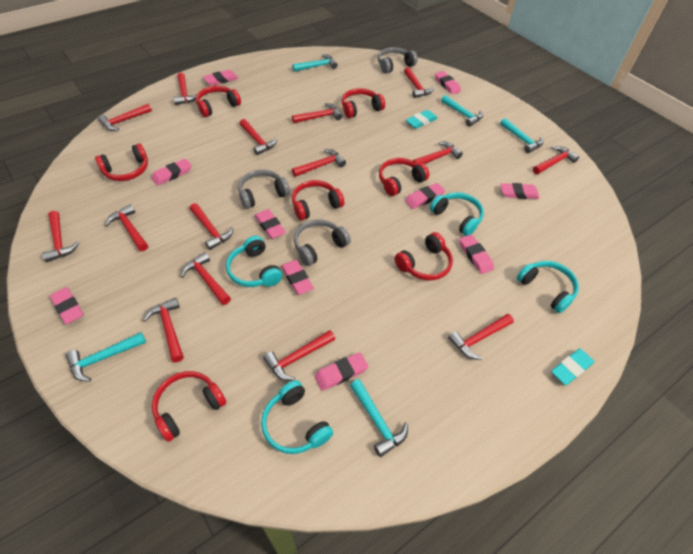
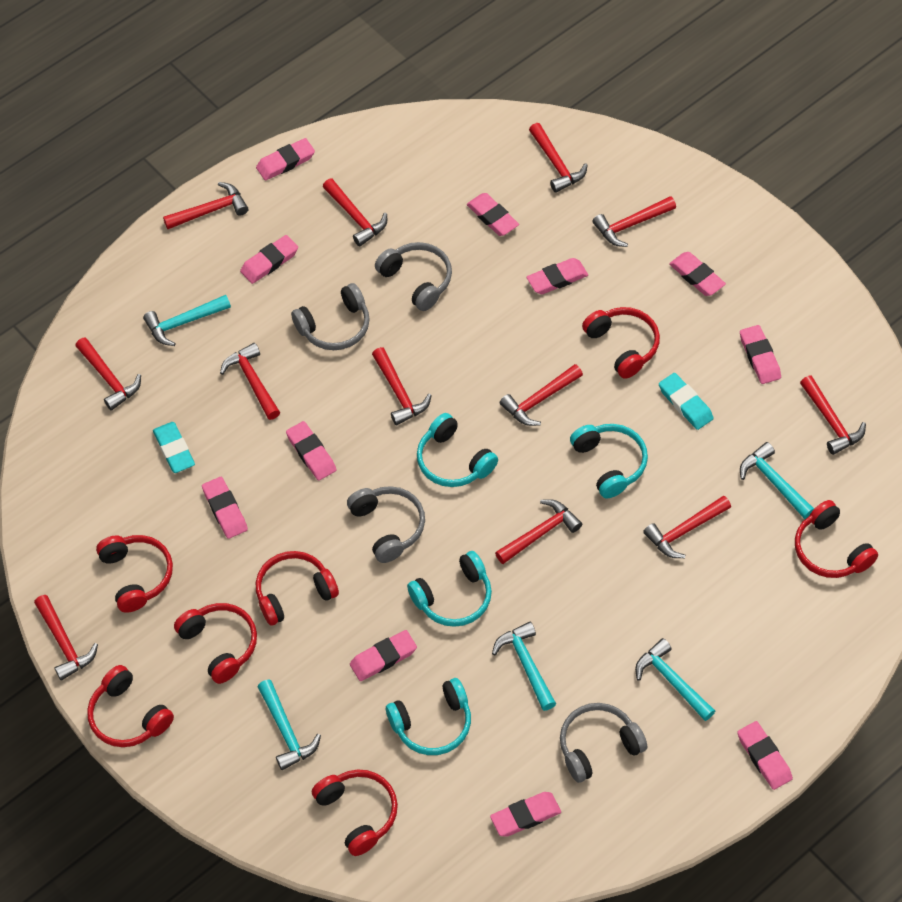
grey headphones: [238,170,290,209] [294,219,351,266] [378,47,418,74] = 3 -> [291,283,370,350] [347,486,425,563] [375,242,452,311] [560,703,647,783] = 4
pink eraser: [50,287,84,324] [151,159,192,186] [203,70,238,86] [255,209,286,239] [281,260,314,295] [314,352,368,391] [405,183,445,209] [435,71,461,94] [459,235,494,274] [500,183,539,199] = 10 -> [202,477,248,539] [240,235,298,284] [256,138,315,181] [286,421,337,480] [350,630,417,681] [467,193,519,236] [490,792,561,837] [527,258,588,294] [669,252,726,296] [737,721,793,790] [740,325,781,384] = 11
red hammer: [42,211,79,262] [98,104,152,131] [105,204,148,251] [143,298,184,362] [173,73,197,105] [181,252,231,305] [190,203,233,250] [240,119,277,155] [263,330,335,381] [292,103,342,123] [292,149,346,177] [404,67,434,98] [412,141,463,164] [448,314,514,360] [533,146,579,174] = 15 -> [34,595,98,681] [76,337,141,410] [163,182,248,229] [220,343,280,420] [323,178,387,246] [372,347,432,425] [495,499,582,564] [500,364,583,426] [529,123,588,193] [592,196,676,247] [643,495,731,558] [800,376,866,455] = 12

